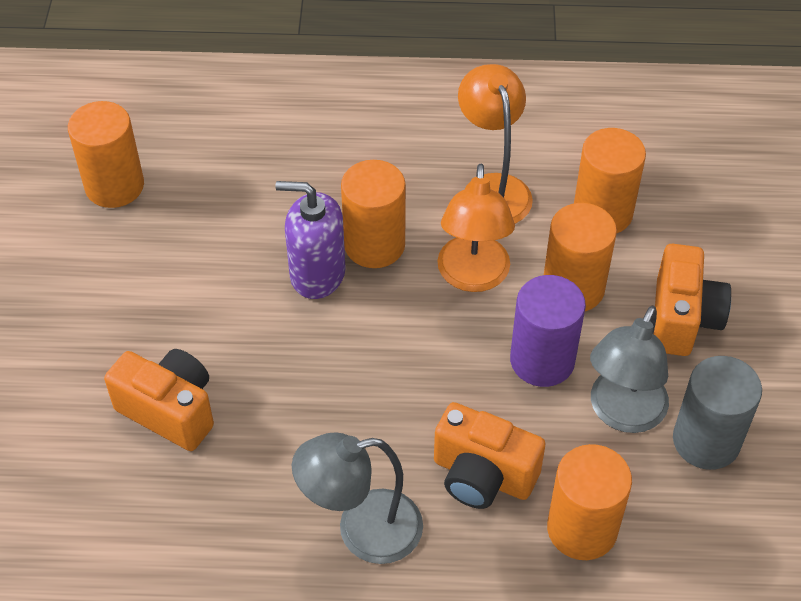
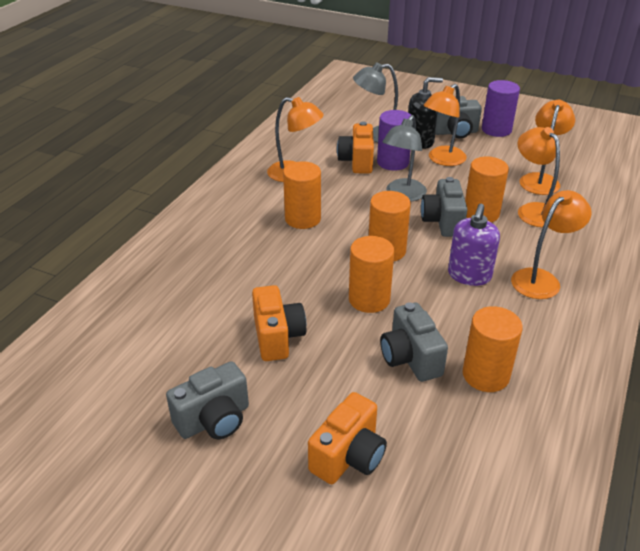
black soap dispenser: none = 0 -> [408,77,443,149] = 1
grey camera: none = 0 -> [166,361,249,439] [380,302,448,382] [421,177,468,237] [435,96,482,138] = 4
grey cylinder: [673,356,762,470] = 1 -> none = 0
orange lamp: [437,164,515,292] [458,64,533,224] = 2 -> [267,97,324,182] [423,84,467,166] [511,190,592,299] [518,127,560,227] [520,99,575,195] = 5
purple cylinder: [510,275,586,387] = 1 -> [377,110,411,171] [482,80,520,137] = 2

